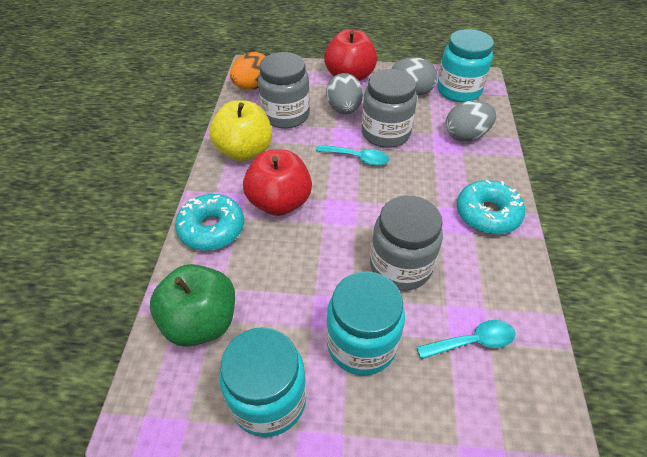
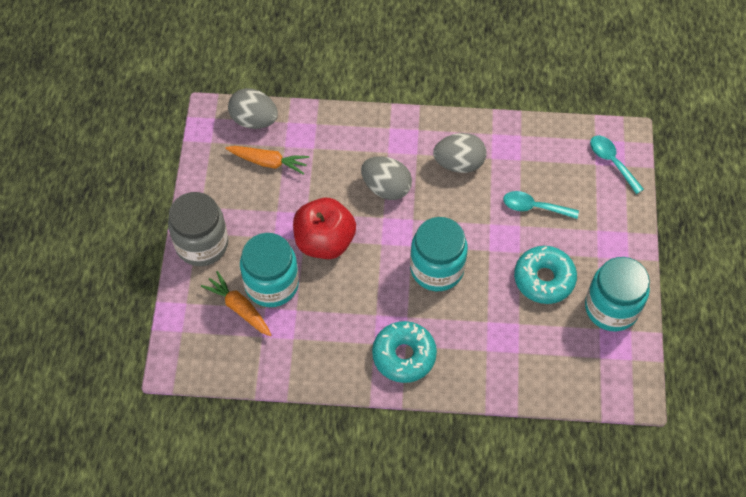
green apple: [150,264,235,347] = 1 -> none = 0
grey jar: [258,52,310,129] [362,69,417,148] [370,195,443,291] = 3 -> [168,192,228,266] = 1
orange carrot: none = 0 -> [201,271,271,336] [225,146,309,175] = 2
orange egg: [230,52,266,89] = 1 -> none = 0
red apple: [243,150,312,216] [324,30,377,81] = 2 -> [293,198,356,259] = 1
yellow apple: [209,100,272,162] = 1 -> none = 0

